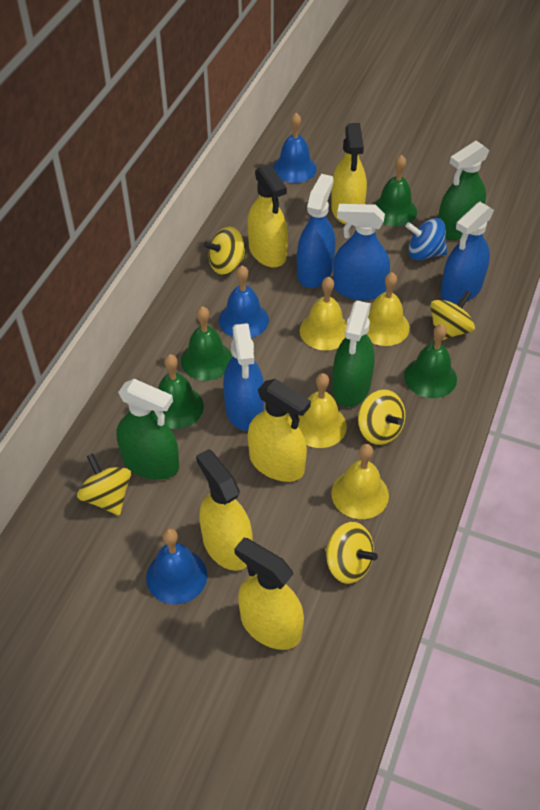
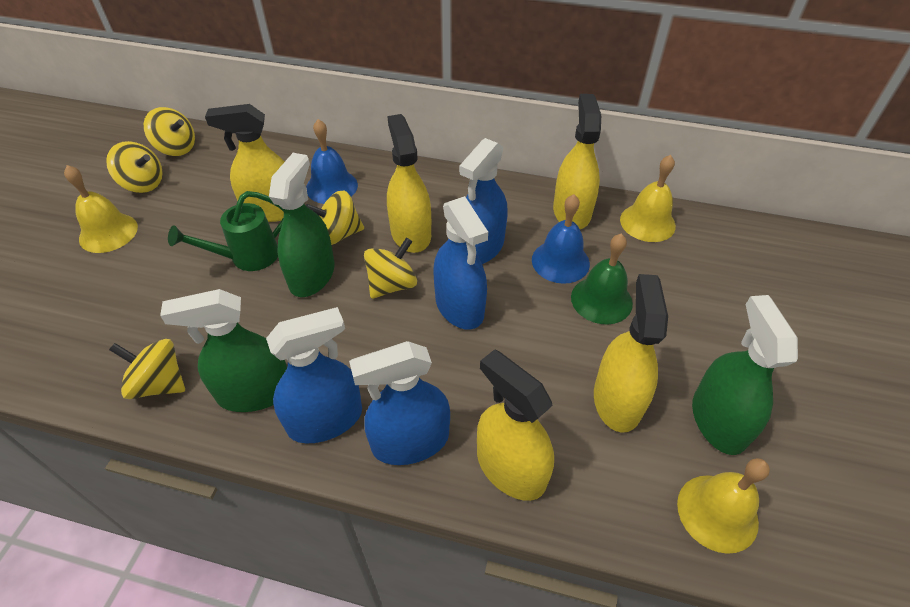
blue bell: [146,528,207,604] [219,265,269,338] [273,113,317,183] = 3 -> [306,119,358,204] [532,194,590,284] = 2
blue spinning top: [405,218,447,260] = 1 -> none = 0
green bell: [153,354,204,429] [181,306,232,381] [373,155,417,226] [404,324,457,398] = 4 -> [571,234,633,324] = 1
green watering can: none = 0 -> [168,191,284,271] = 1
yellow bell: [298,373,347,448] [300,277,347,351] [331,444,389,519] [367,272,410,346] = 4 -> [64,165,138,253] [620,155,676,242] [677,458,770,554] = 3

